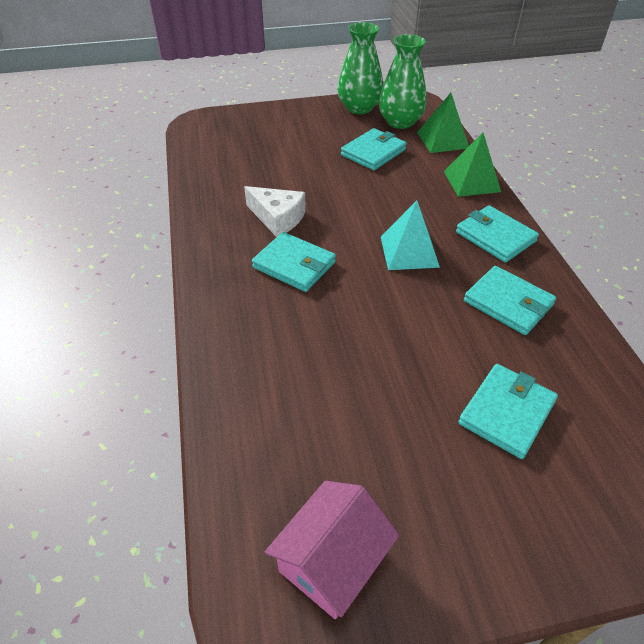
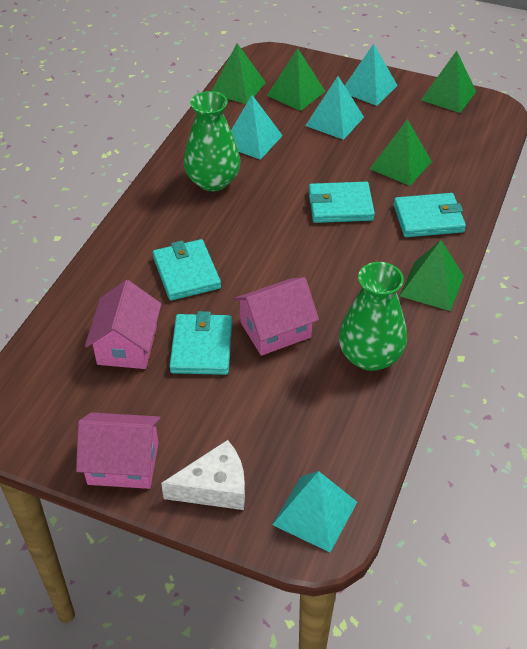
green pyramid: [417,93,469,153] [444,132,501,197] = 2 -> [212,43,266,104] [267,48,326,111] [370,119,432,186] [400,240,464,311] [421,51,476,113] = 5
pink house: [265,481,399,619] = 1 -> [76,412,161,489] [85,280,161,369] [234,277,319,356] = 3
turquoise pyramid: [381,201,440,270] = 1 -> [231,95,283,160] [272,471,357,552] [305,76,364,140] [345,44,398,106] = 4
turquoise wallet: [252,232,336,292] [341,128,407,170] [456,205,539,263] [458,364,558,459] [464,266,556,335] = 5 -> [153,239,221,301] [169,311,232,375] [309,182,375,223] [394,193,466,237] = 4

